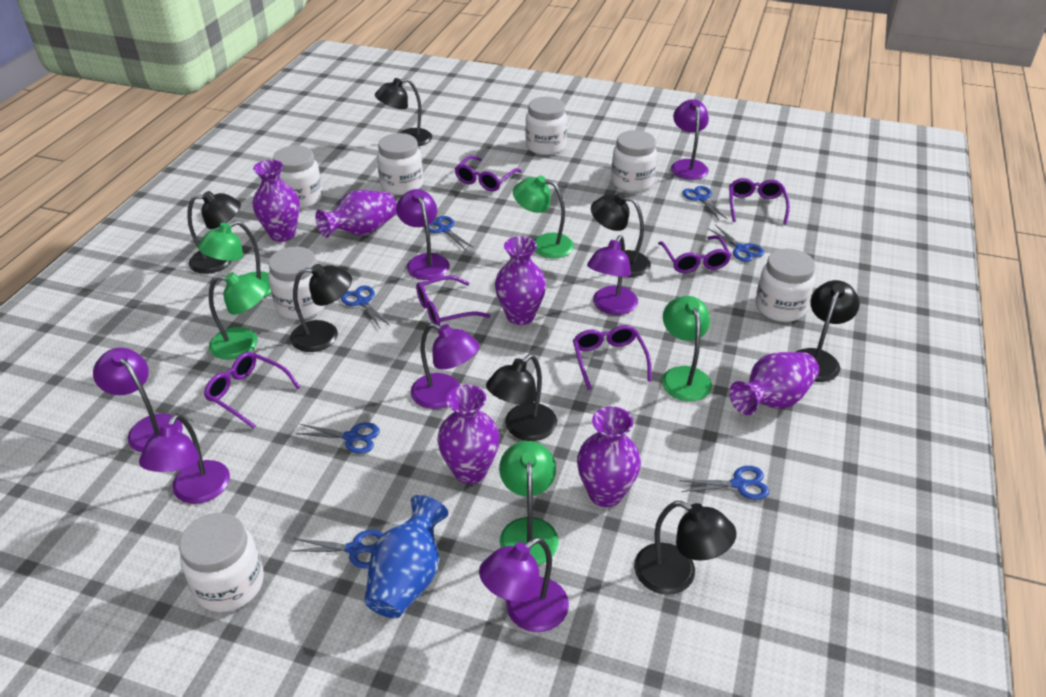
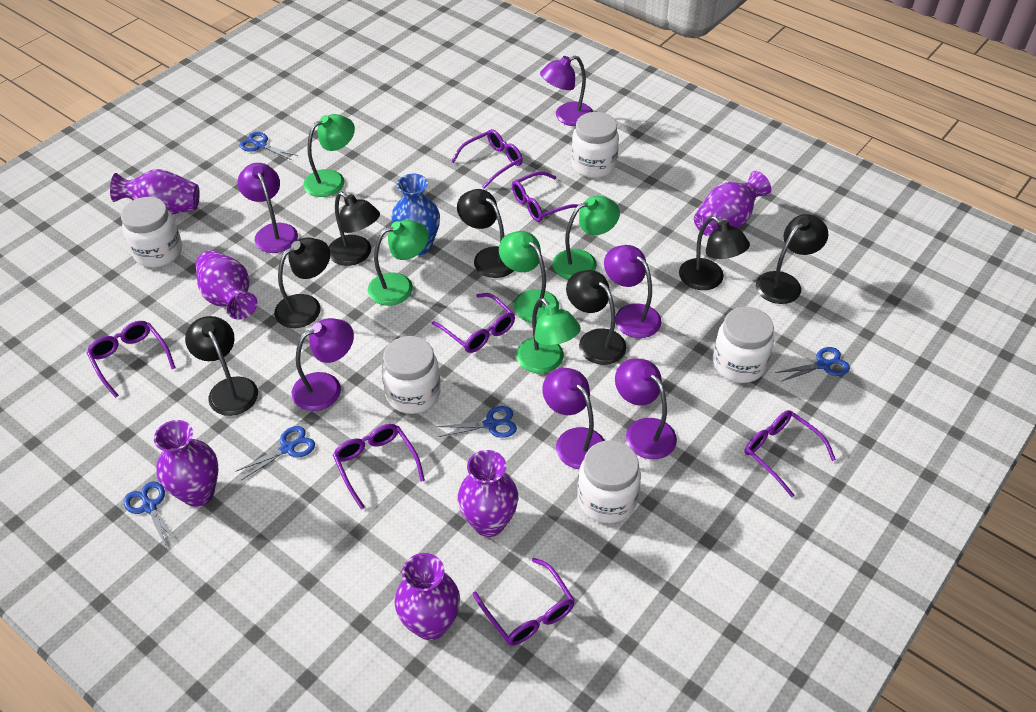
blue scissors: [291,530,383,569] [295,423,380,454] [341,285,390,328] [424,216,474,250] [679,466,769,500] [682,186,727,220] [708,225,764,262] = 7 -> [124,481,179,549] [235,426,315,480] [239,132,298,160] [436,406,517,438] [775,347,850,382] = 5
purple glasses: [204,352,301,429] [416,275,491,326] [455,155,522,192] [573,325,652,390] [658,235,731,273] [729,178,790,225] = 6 -> [86,321,175,398] [333,424,425,510] [432,293,515,353] [451,129,523,189] [473,558,575,646] [512,171,578,222] [744,410,836,497] = 7
purple lamp: [93,348,183,453] [139,414,230,504] [396,189,450,280] [411,323,479,409] [479,537,569,632] [587,235,638,315] [671,99,709,180] = 7 -> [238,163,298,253] [292,318,354,411] [540,56,593,126] [542,368,605,469] [604,245,662,338] [615,358,677,459] = 6
white jar: [179,513,264,612] [268,247,325,320] [273,146,323,209] [377,133,423,195] [525,97,567,155] [611,130,657,192] [756,248,815,322] = 7 -> [121,197,182,267] [381,336,441,414] [571,112,619,178] [577,440,641,523] [713,307,774,383] = 5

